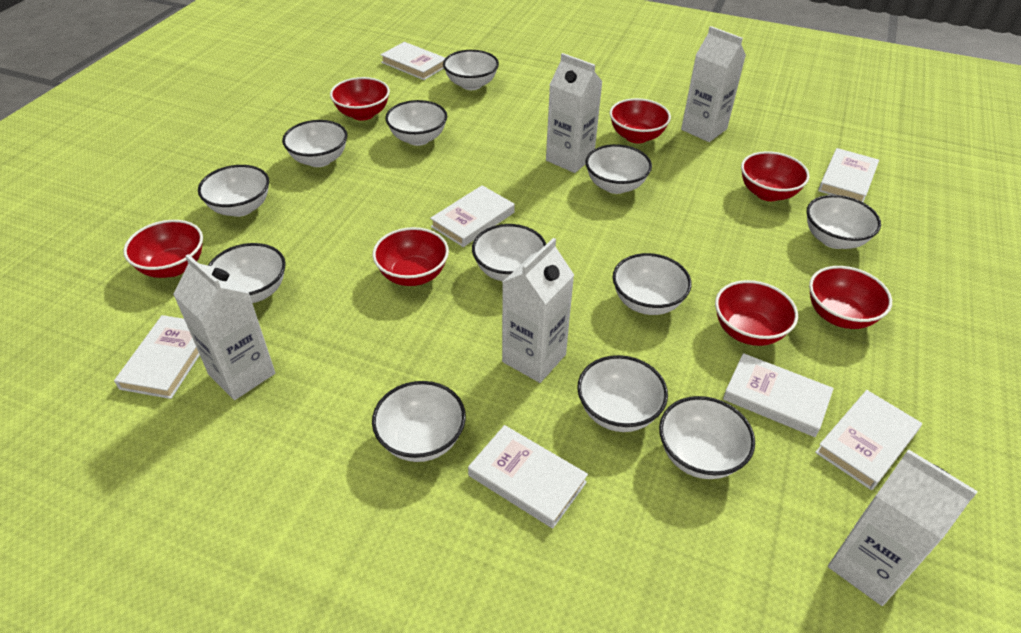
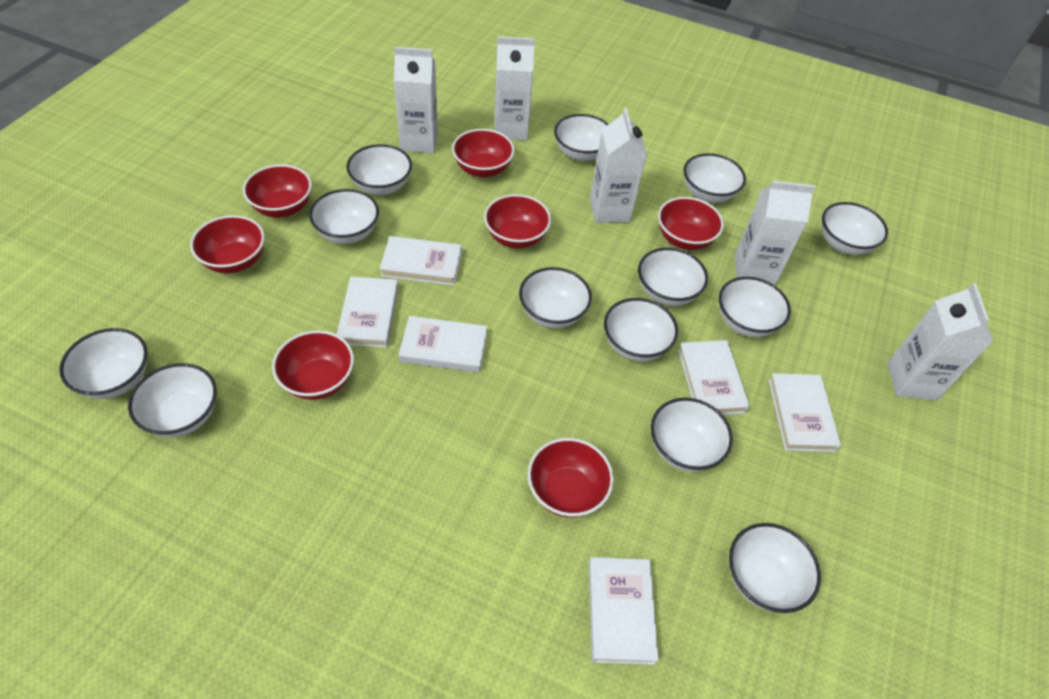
white book: [114,315,200,399] [381,42,445,80] [430,185,515,247] [468,425,588,528] [723,353,834,437] [815,390,922,490] [818,148,879,202] = 7 -> [337,276,399,348] [380,236,462,286] [399,316,487,373] [589,557,659,665] [678,340,750,415] [768,373,841,452] = 6
white bowl: [198,165,269,217] [208,243,286,303] [282,120,348,167] [372,381,466,462] [385,100,447,146] [443,50,499,90] [472,224,546,281] [577,355,668,432] [586,144,652,194] [613,253,692,315] [659,396,755,479] [807,195,881,249] = 12 -> [59,328,148,399] [128,363,217,437] [309,189,379,244] [346,144,412,195] [519,267,592,328] [554,114,609,161] [604,298,678,362] [638,248,708,306] [651,398,733,472] [684,153,746,203] [719,277,791,337] [729,523,821,613] [822,202,888,255] = 13

